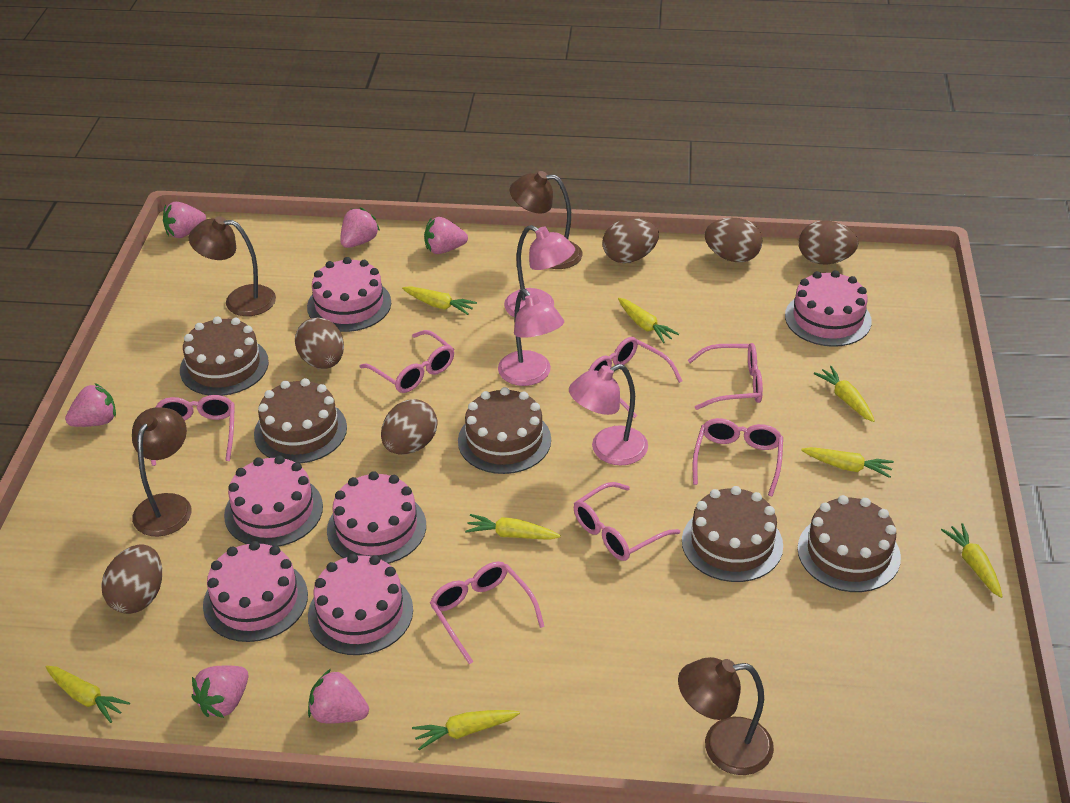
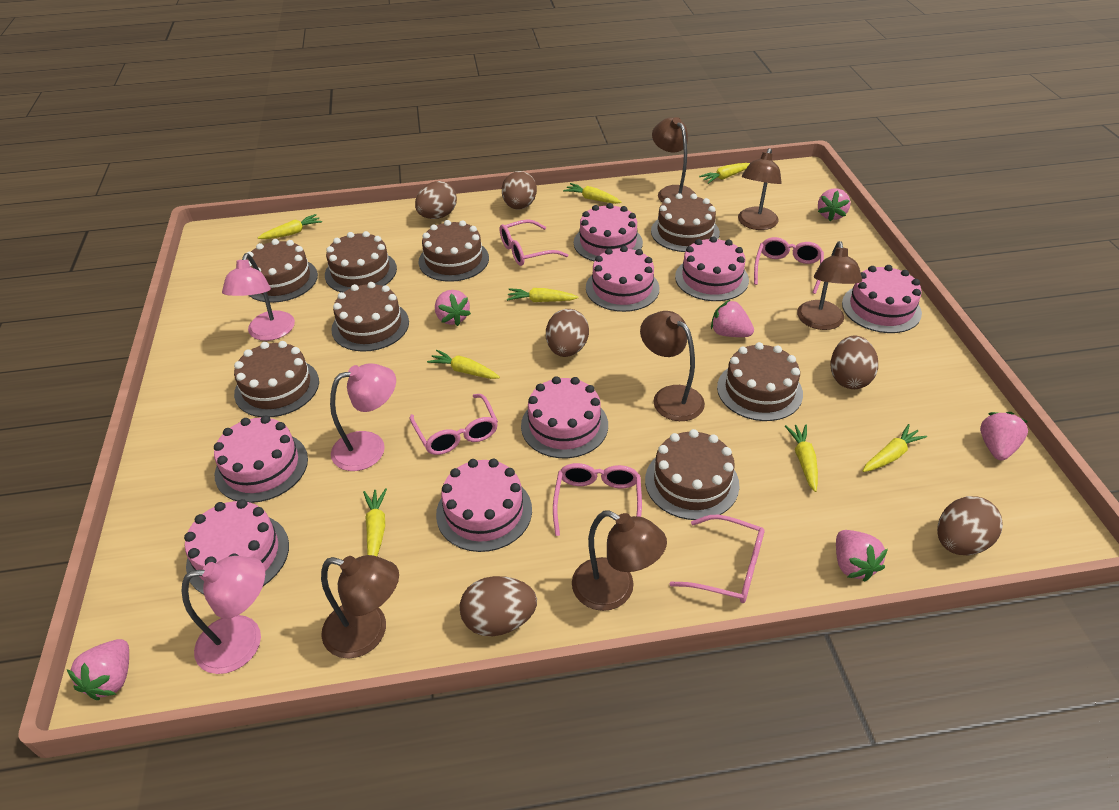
brown cake: [180,316,269,396] [254,378,347,464] [458,387,551,474] [682,486,783,582] [797,495,901,592] = 5 -> [234,341,319,417] [247,239,318,303] [325,231,397,292] [331,282,409,352] [419,220,489,282] [645,429,739,520] [651,193,720,252] [717,342,803,421] = 8
brown lamp: [132,407,191,536] [189,216,276,316] [510,171,582,269] [678,657,774,775] = 4 -> [321,555,399,659] [572,511,667,611] [640,311,705,421] [652,117,696,203] [738,148,782,230] [797,241,862,330] = 6
pink cake: [203,541,308,642] [224,455,323,547] [307,257,391,332] [308,554,413,655] [327,471,426,564] [785,270,872,347] = 6 -> [184,499,289,595] [214,416,308,503] [436,459,532,552] [521,376,608,458] [574,203,643,262] [586,246,660,312] [675,236,749,301] [842,265,922,333] = 8
pink glasses: [151,395,235,466] [359,330,454,393] [430,561,545,664] [574,482,680,561] [588,337,682,418] [688,343,763,410] [693,418,783,497] = 7 -> [410,394,498,455] [499,219,568,266] [553,463,642,536] [669,515,765,603] [754,237,824,294] = 5

